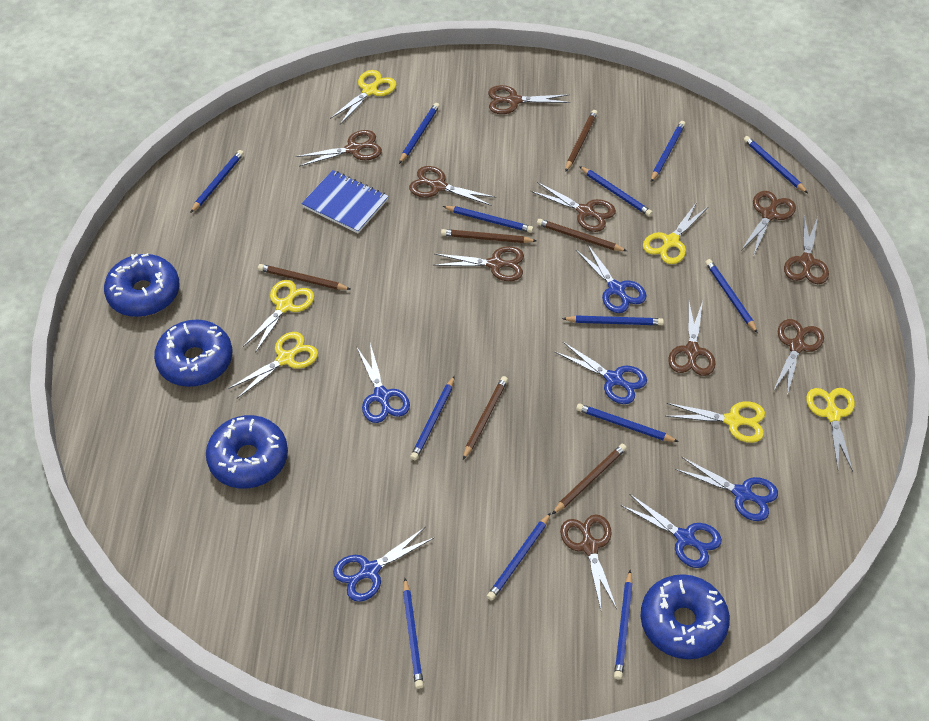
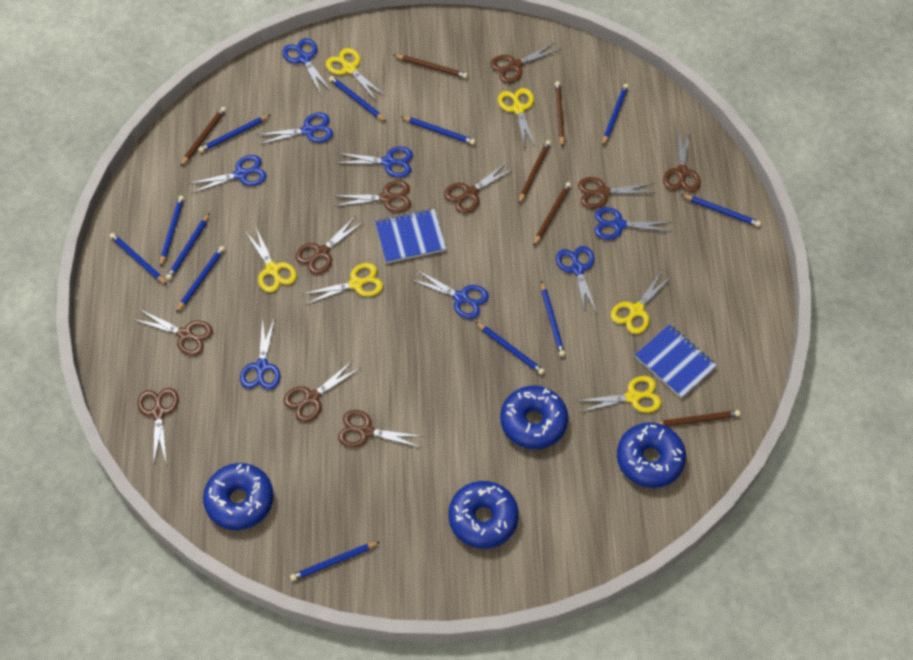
blue notebook: [301,170,389,233] = 1 -> [375,209,446,263] [635,324,717,398] = 2
blue pencil: [190,150,244,213] [399,103,440,164] [403,578,424,689] [410,376,455,460] [443,206,534,233] [487,513,551,601] [562,316,664,325] [576,404,679,442] [579,166,653,217] [614,570,633,680] [651,121,685,182] [705,259,758,333] [744,136,808,193] = 13 -> [110,233,167,285] [160,196,184,267] [166,213,210,280] [176,246,225,313] [198,115,270,153] [290,542,380,581] [329,76,387,122] [400,116,475,145] [475,322,545,375] [541,281,565,357] [602,84,629,146] [682,195,761,227] = 12
blue scissors: [333,527,435,602] [356,343,410,423] [555,342,647,404] [576,244,647,313] [620,494,722,568] [675,457,778,521] = 6 -> [188,155,267,193] [240,317,281,390] [257,113,333,145] [282,38,331,94] [337,146,413,178] [410,270,489,319] [556,246,597,315] [595,207,673,240] = 8

